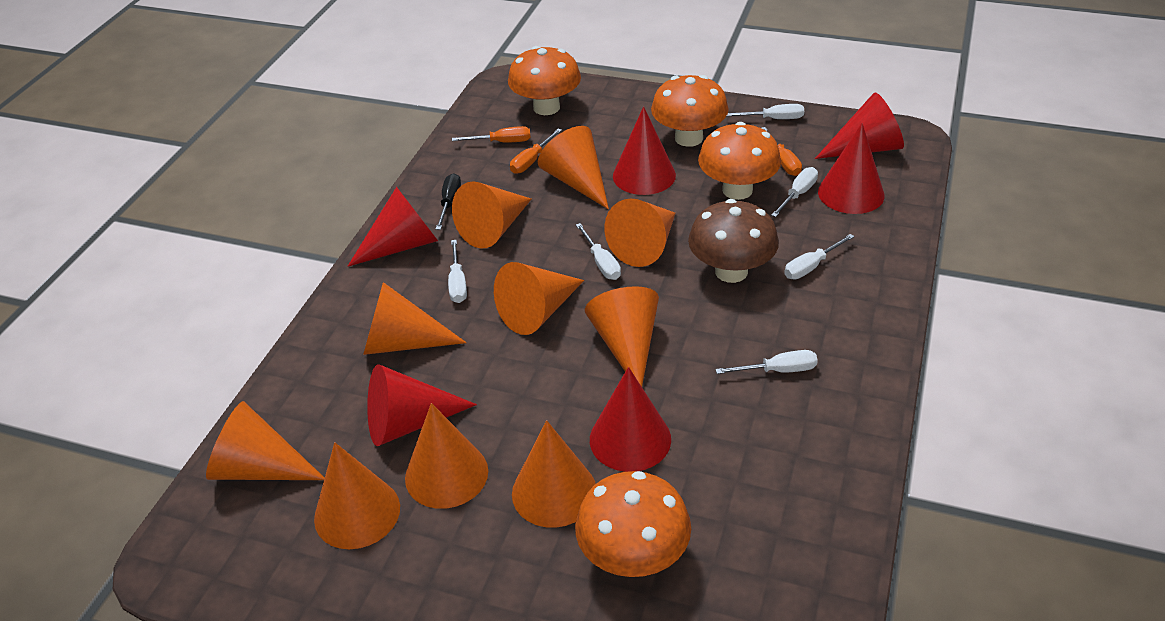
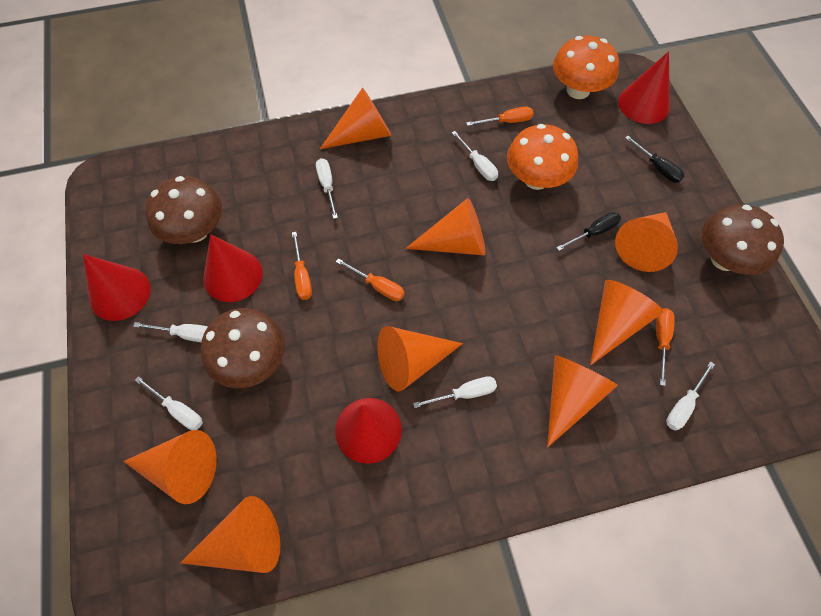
black screwdriver: [436,174,461,230] = 1 -> [556,212,621,251] [625,136,684,183] = 2
brown mushroom: [688,199,779,283] = 1 -> [145,176,222,244] [201,308,285,388] [702,205,784,275] = 3
orange cone: [206,401,325,480] [314,442,400,549] [363,282,467,355] [405,403,488,509] [452,181,531,249] [494,262,584,335] [512,420,596,528] [538,126,609,209] [585,286,659,387] [604,198,675,267] = 10 -> [123,430,217,504] [180,496,280,573] [320,87,391,149] [377,326,463,392] [406,198,485,256] [547,355,618,447] [590,280,663,365] [615,212,678,272] = 8
orange mushroom: [508,46,581,115] [575,471,691,577] [651,75,728,147] [698,122,781,200] = 4 -> [507,124,578,190] [553,36,619,99] = 2
orange screwdriver: [452,126,531,143] [510,129,562,174] [762,127,802,176] = 3 -> [292,232,312,300] [336,258,405,301] [466,106,534,126] [656,308,675,386] = 4
red cone: [348,187,438,266] [367,364,477,446] [590,367,671,472] [613,107,676,195] [815,92,904,159] [818,123,885,214] = 6 -> [83,254,151,321] [203,234,263,302] [335,398,402,464] [618,51,670,124] = 4

